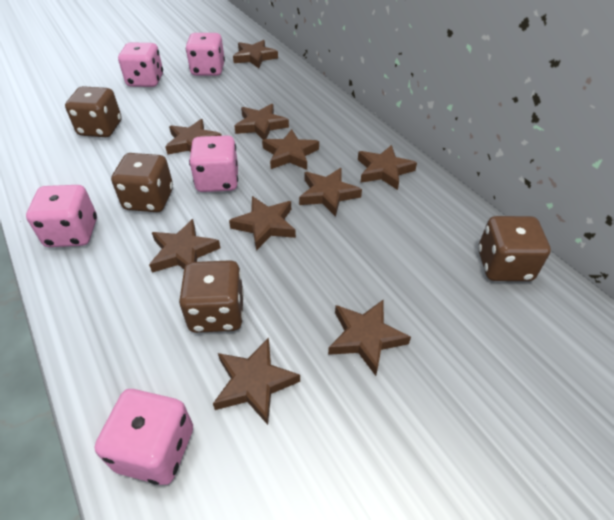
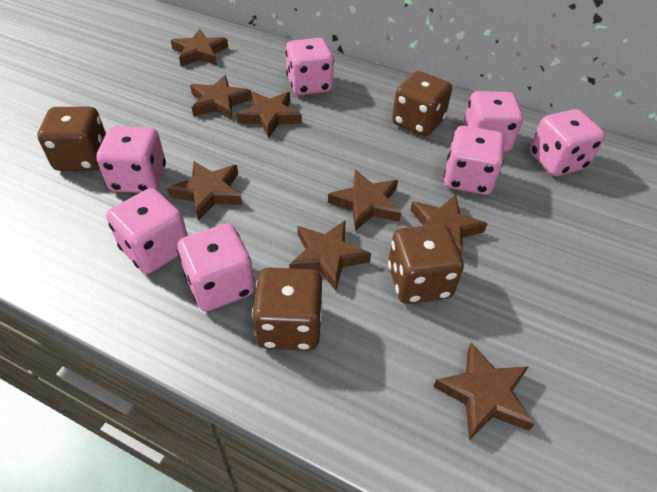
brown star: [149,219,220,273] [165,119,222,155] [213,338,300,425] [229,196,296,251] [233,40,278,68] [234,104,289,140] [262,129,319,170] [299,168,362,217] [328,300,411,376] [358,145,417,190] = 10 -> [167,161,242,221] [171,29,228,66] [190,75,252,120] [236,92,302,138] [289,220,371,291] [328,170,401,231] [410,194,487,255] [433,342,535,440] = 8
pink dice: [26,185,97,247] [95,389,193,485] [118,42,163,87] [186,33,225,76] [189,135,238,192] = 5 -> [96,126,166,193] [106,188,188,274] [177,224,255,311] [285,38,334,96] [444,126,505,195] [463,91,523,152] [530,109,605,176] = 7

